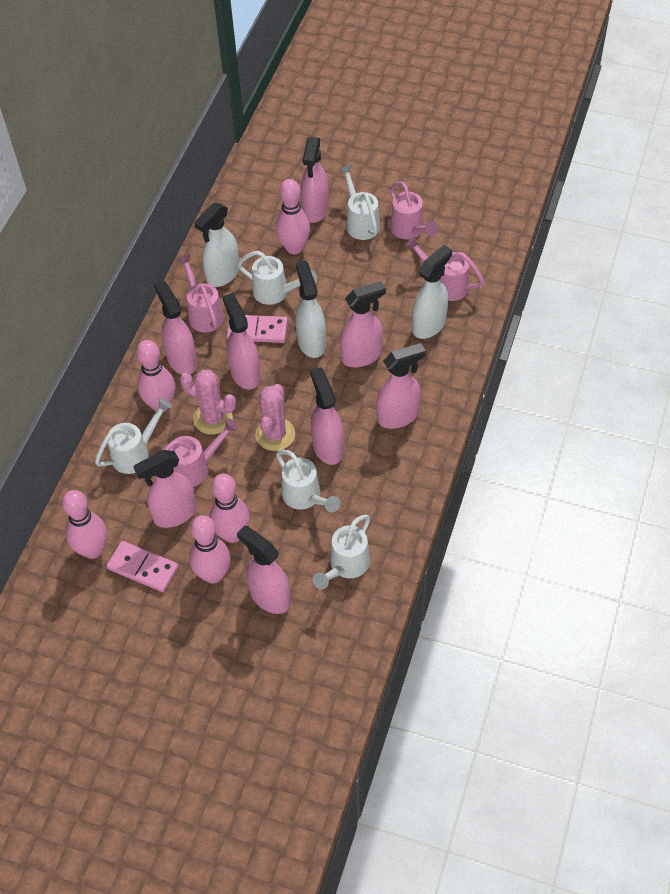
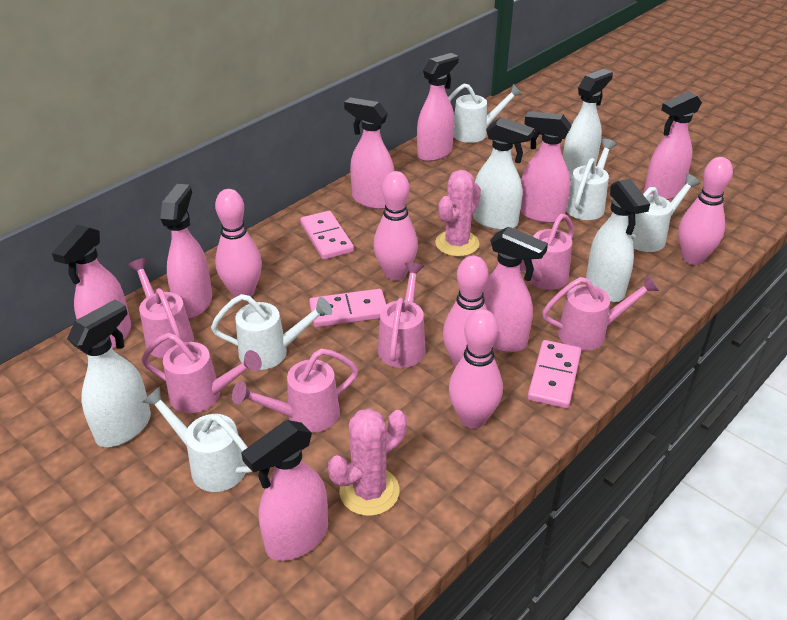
pink domino: [106,541,179,592] [227,315,288,343] = 2 -> [300,211,354,260] [309,289,386,327] [527,340,581,409] = 3
pink watering can: [163,418,239,487] [177,254,224,332] [390,181,439,239] [405,236,484,301] = 4 -> [128,258,194,358] [142,333,262,413] [232,349,358,433] [378,262,425,368] [520,214,574,290] [542,275,659,351] = 6
white spray bottle: [194,203,239,287] [295,261,326,358] [412,245,452,339] = 3 -> [67,299,151,447] [473,117,534,230] [563,69,613,180] [586,179,650,302] = 4

